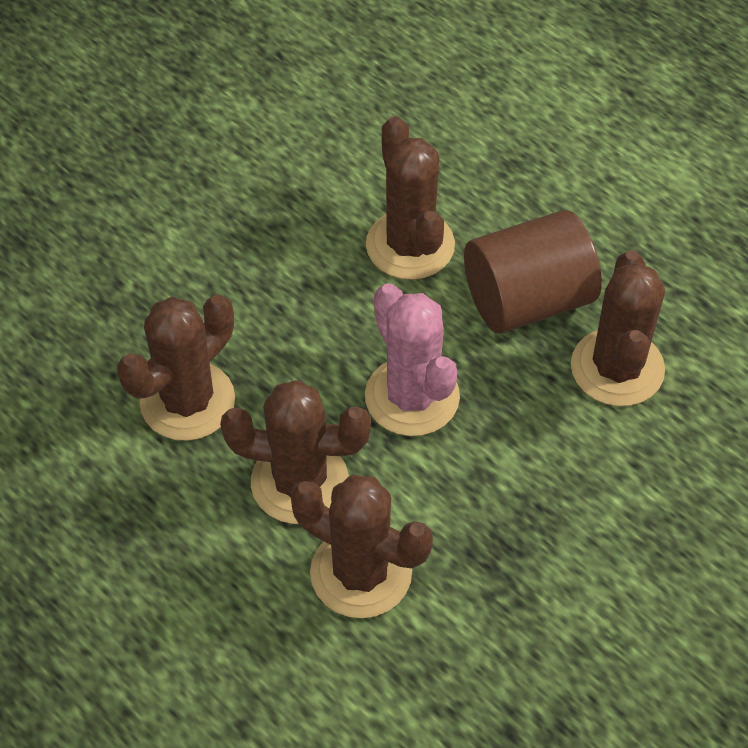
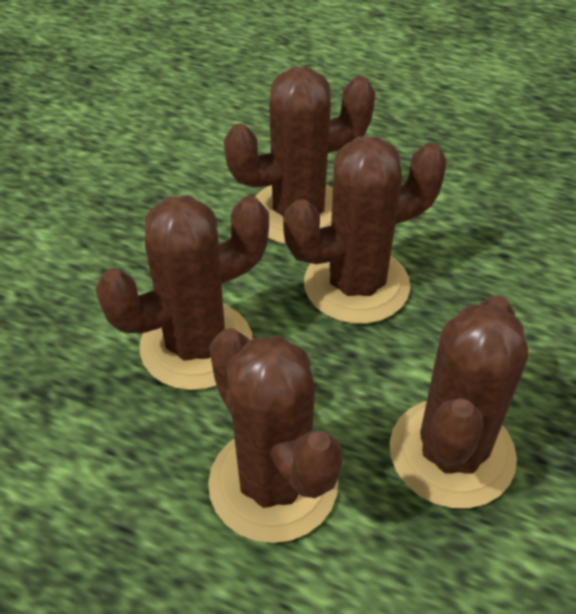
brown cylinder: [464,210,602,333] = 1 -> none = 0
pink cactus: [365,283,460,436] = 1 -> none = 0

